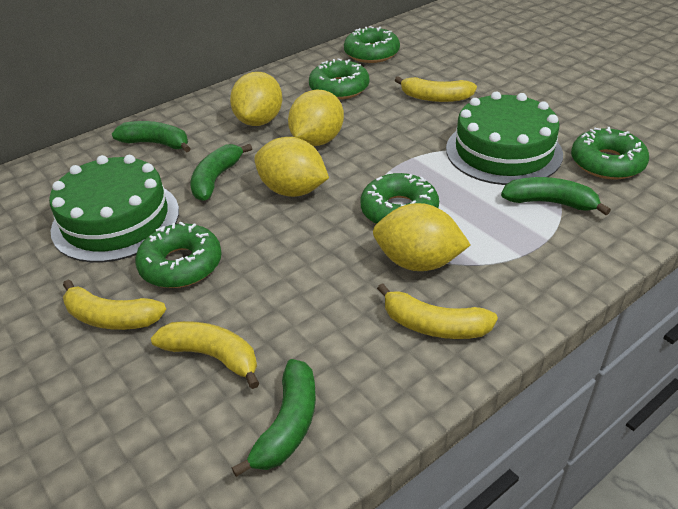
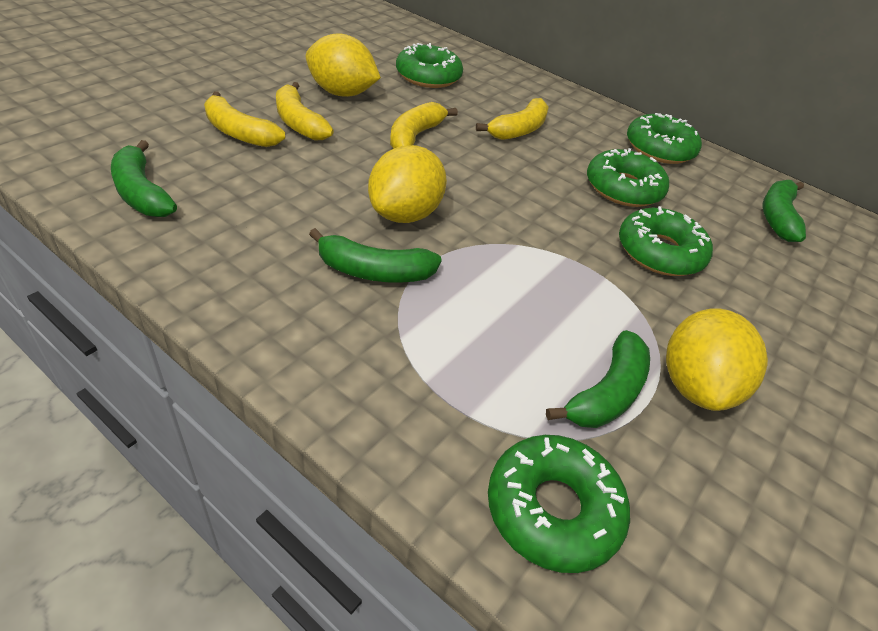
green cake: [49,155,179,262] [446,92,563,185] = 2 -> none = 0
yellow lemon: [230,72,282,126] [254,137,329,197] [288,90,344,146] [373,203,471,271] = 4 -> [306,33,381,97] [368,145,447,223] [666,308,768,411] = 3

